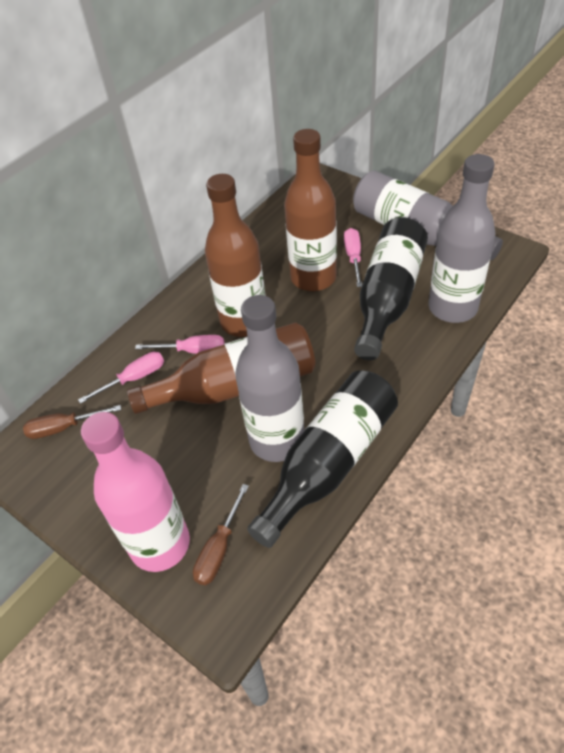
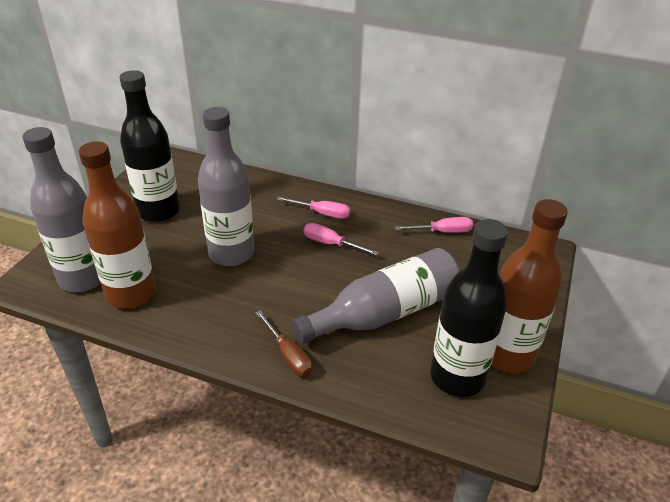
brown bottle: [127,322,315,414] [205,174,266,337] [284,129,337,291] = 3 -> [79,141,156,309] [491,199,568,374] = 2
brown screwdriver: [23,405,121,439] [193,484,249,585] = 2 -> [255,310,312,377] = 1
pink bottle: [81,412,190,572] = 1 -> none = 0

